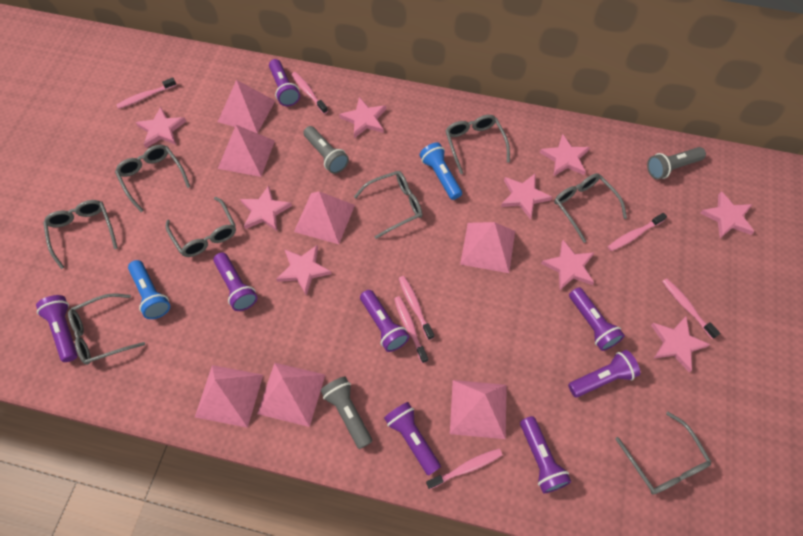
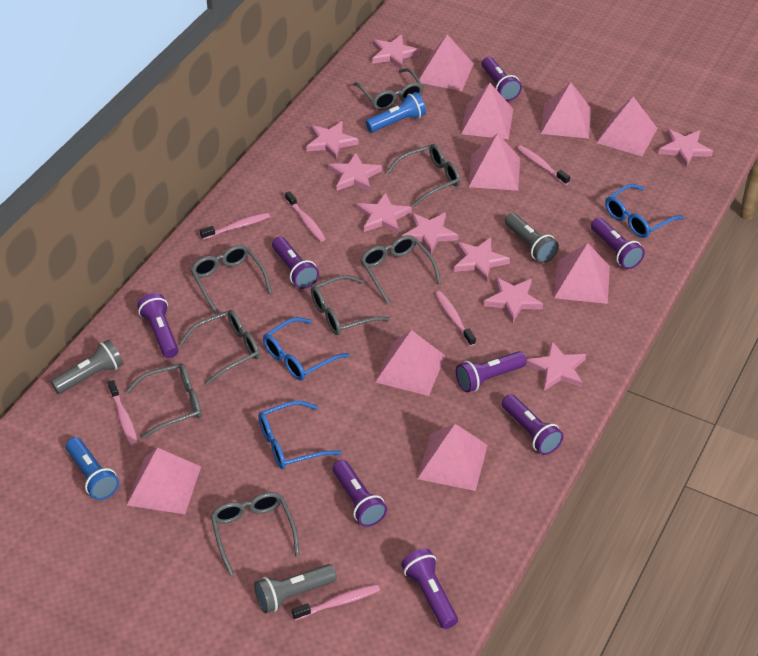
blue glasses: none = 0 -> [258,401,342,469] [263,317,349,381] [605,184,684,238] = 3
pink pyramid: [195,365,263,428] [218,80,275,133] [218,125,275,177] [257,363,325,427] [294,191,355,244] [450,380,507,439] [460,222,515,273] = 7 -> [127,447,201,514] [375,330,445,396] [417,424,488,491] [419,34,473,91] [461,83,513,139] [469,133,520,191] [541,82,591,138] [554,243,610,304] [596,97,658,156] = 9
pink toothbrush: [116,77,177,109] [291,72,328,114] [394,296,428,363] [399,276,434,340] [426,449,502,489] [608,213,667,251] [662,278,720,339] = 7 -> [108,380,138,446] [200,212,270,240] [285,191,326,242] [292,584,380,620] [435,291,476,346] [517,145,570,185] = 6

